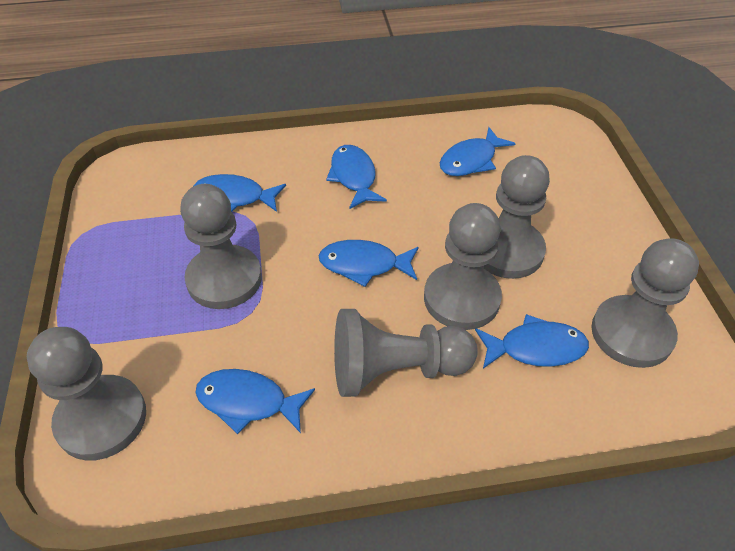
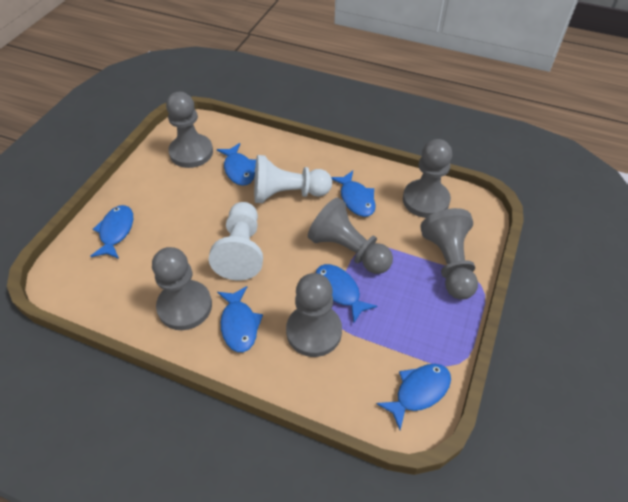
white pawn: none = 0 -> [209,202,263,280] [254,155,332,203] = 2

